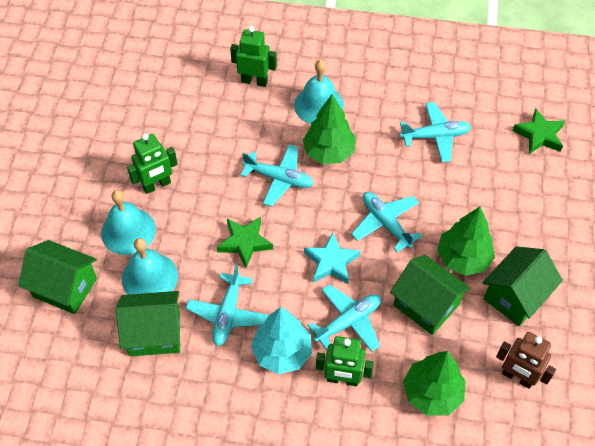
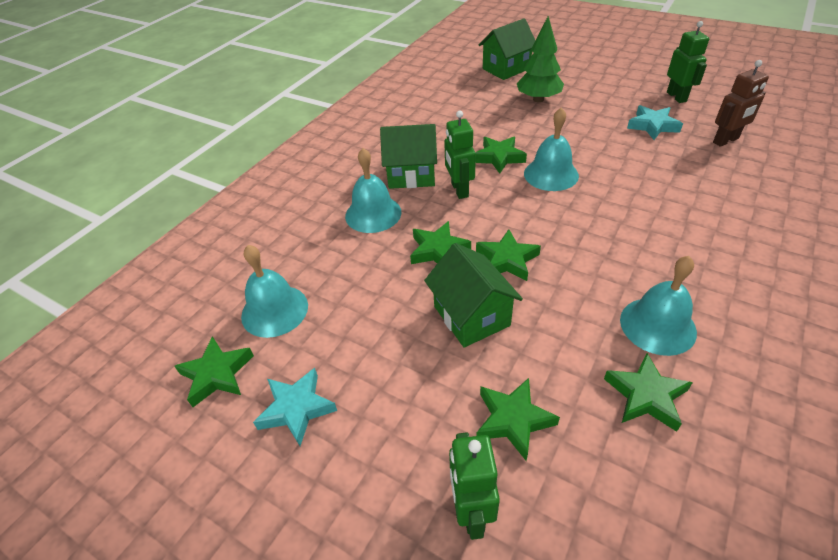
green house: [18,240,97,314] [116,291,180,356] [390,255,471,335] [482,246,563,326] = 4 -> [380,124,437,189] [424,243,523,348] [479,18,535,80] = 3
green star: [217,217,273,268] [513,108,565,154] = 2 -> [174,336,254,407] [410,221,471,264] [475,137,527,174] [476,229,541,281] [477,378,560,461] [604,353,693,432] = 6
green tree: [303,94,356,164] [403,351,466,416] [437,206,495,276] = 3 -> [517,16,564,102] = 1
turquoise bell: [101,190,156,255] [122,238,178,295] [294,60,344,124] = 3 -> [241,245,308,338] [345,148,401,233] [524,107,579,191] [620,256,697,356] = 4
turquoise plane: [186,265,269,346] [241,144,314,207] [308,284,381,352] [351,192,422,252] [400,102,471,162] = 5 -> none = 0
turquoise star: [304,232,360,284] = 1 -> [253,368,337,446] [627,105,683,140] = 2
turquoise tree: [251,307,312,374] = 1 -> none = 0

